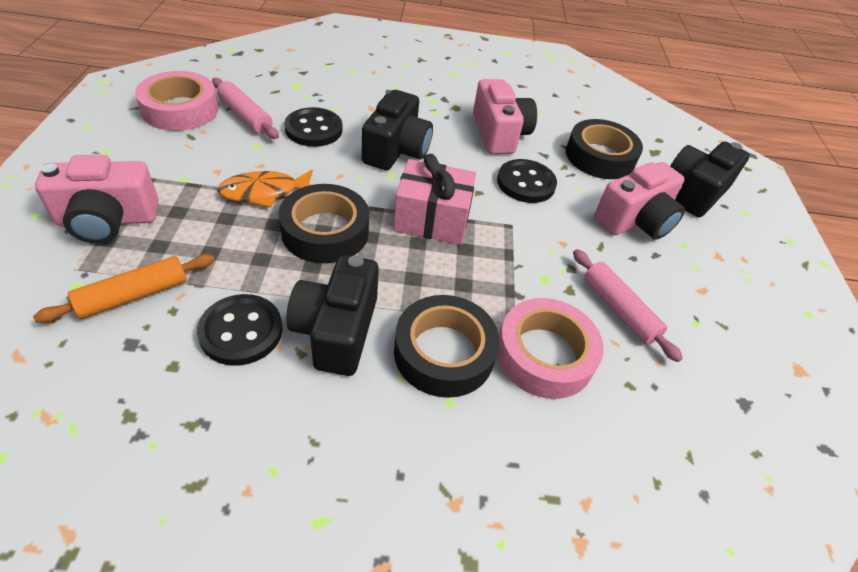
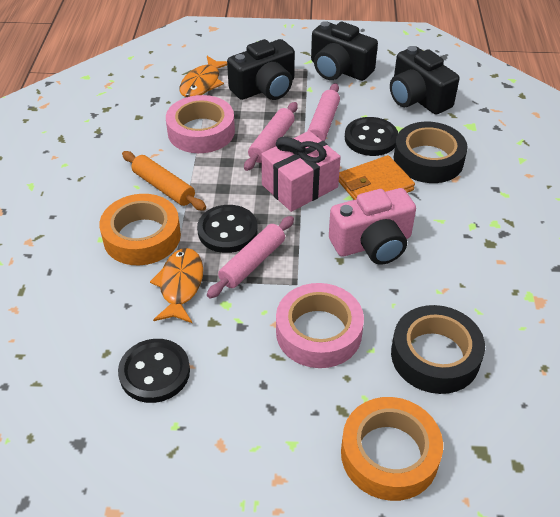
black tape: [279,184,369,263] [394,295,500,398] [566,119,643,179] = 3 -> [391,305,485,394] [393,122,467,183] = 2
orange fish: [218,170,313,208] = 1 -> [150,248,203,323] [180,56,227,97] = 2
orange tape: none = 0 -> [99,194,181,265] [341,397,443,501] = 2
orange wallet: none = 0 -> [339,155,415,200] = 1
pink camera: [35,155,159,244] [473,79,537,154] [594,162,685,240] = 3 -> [329,188,416,265] = 1
pink rolling pin: [212,78,279,139] [573,249,683,362] = 2 -> [207,216,294,298] [244,102,298,171] [308,83,340,141] = 3

